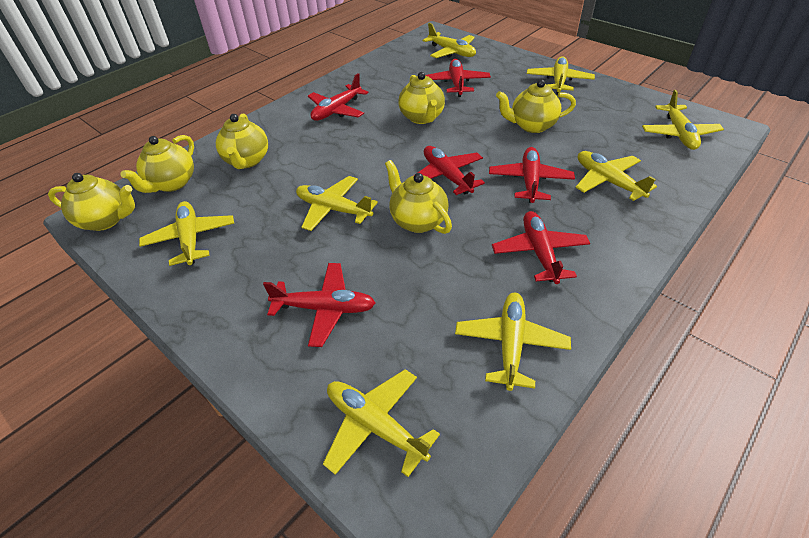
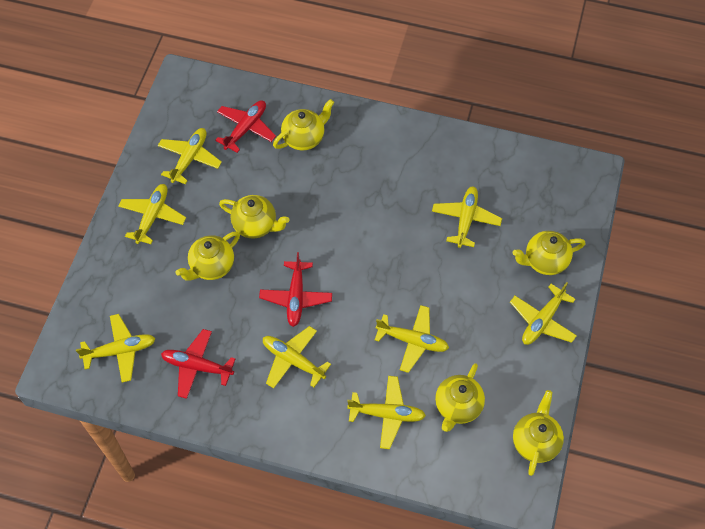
red plane: [263,263,375,347] [308,73,369,121] [413,146,485,195] [425,59,491,97] [489,147,575,203] [492,211,590,284] = 6 -> [161,329,236,399] [215,100,276,153] [259,252,332,327] = 3

